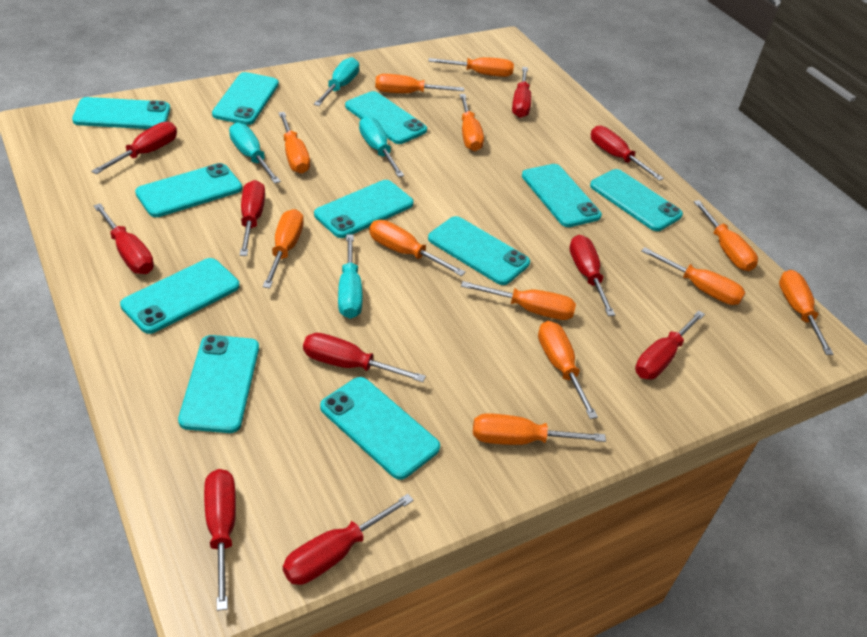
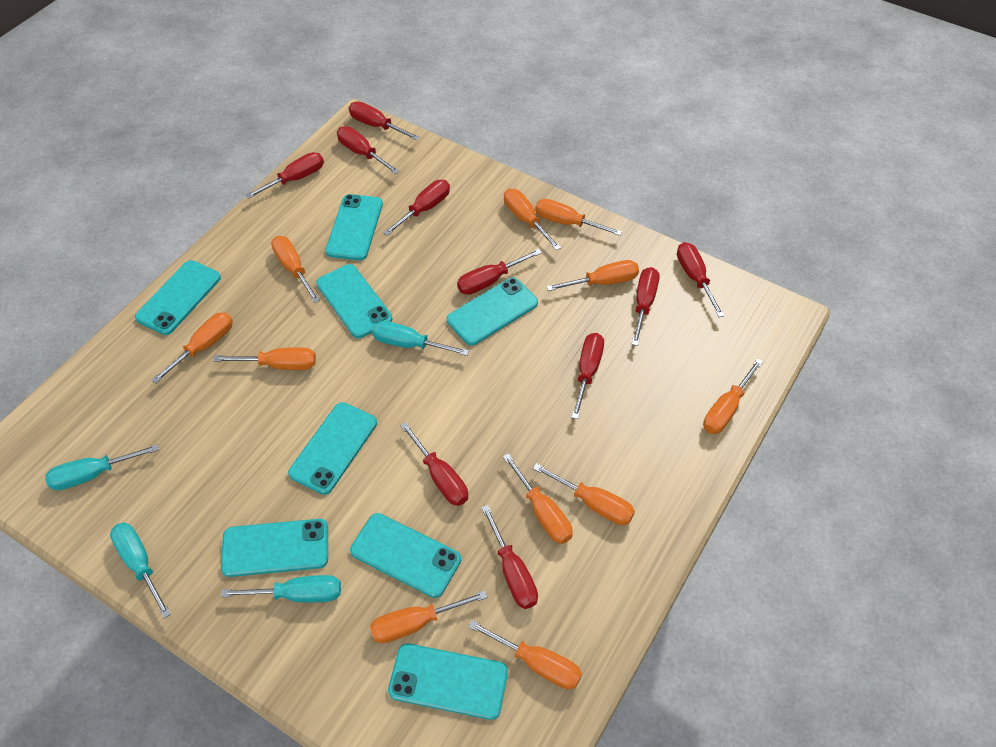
orange screwdriver: [263,209,304,288] [278,112,310,174] [369,220,466,276] [375,74,464,93] [429,57,514,77] [460,94,484,151] [461,281,576,320] [473,413,606,445] [538,321,598,419] [641,247,746,305] [694,200,758,271] [779,270,834,355] = 12 -> [151,312,233,384] [213,347,316,370] [271,236,320,303] [370,591,487,643] [468,620,582,689] [503,453,573,544] [504,189,561,250] [533,463,635,525] [535,199,622,236] [546,260,639,291] [703,358,763,434] = 11
turquoise phone: [72,97,170,129] [120,258,240,334] [135,163,242,217] [178,335,259,433] [212,72,279,125] [314,180,414,238] [320,377,440,480] [345,91,427,144] [428,216,530,285] [522,164,602,227] [590,169,683,231] = 11 -> [135,260,221,335] [221,519,328,577] [288,402,377,495] [316,264,392,338] [325,194,383,260] [350,513,461,598] [388,643,508,720] [447,277,538,345] = 8

